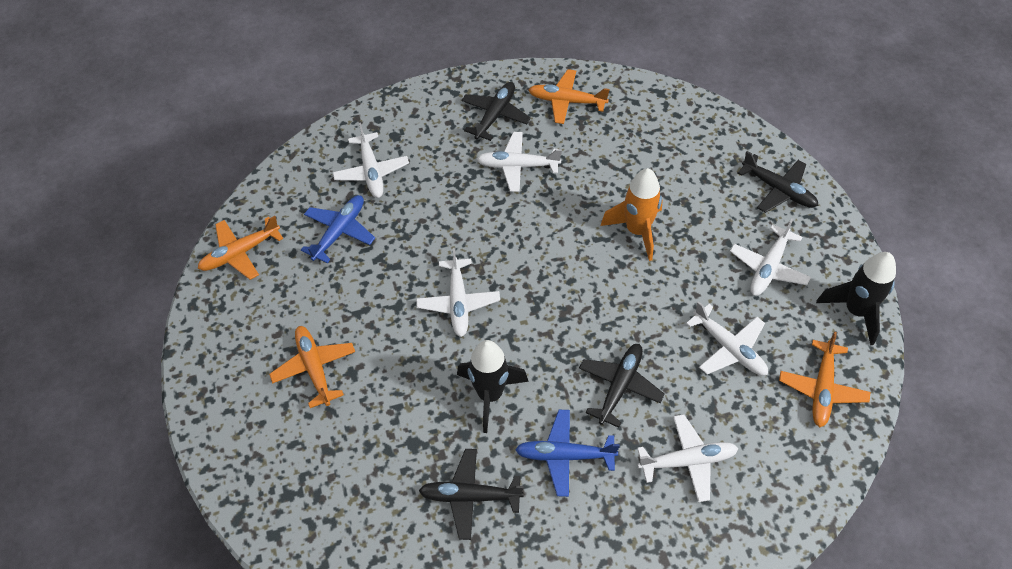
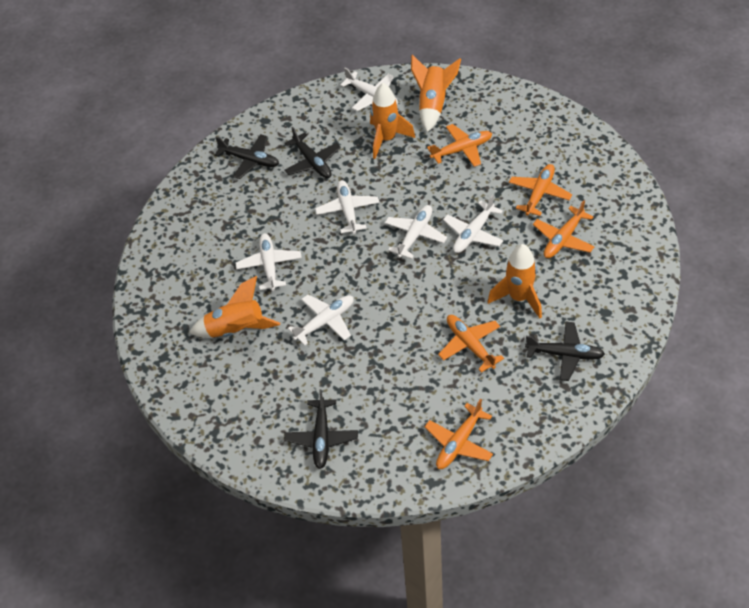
black rocket: [457,340,529,433] [816,252,896,345] = 2 -> none = 0
blue plane: [301,195,375,263] [515,410,620,497] = 2 -> none = 0
orange plane: [197,216,283,280] [269,326,355,408] [529,69,610,124] [779,332,870,427] = 4 -> [425,399,493,469] [427,124,492,167] [438,315,504,373] [509,164,572,216] [533,200,594,258] = 5
orange rocket: [601,168,663,261] = 1 -> [190,276,280,338] [370,83,415,159] [411,55,461,132] [487,244,542,319] = 4

